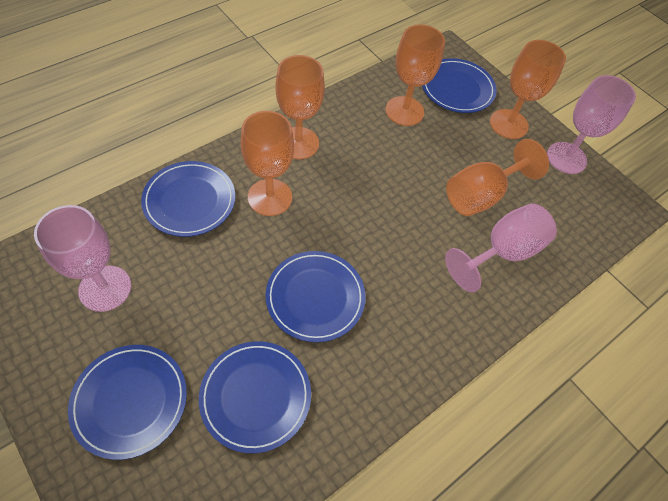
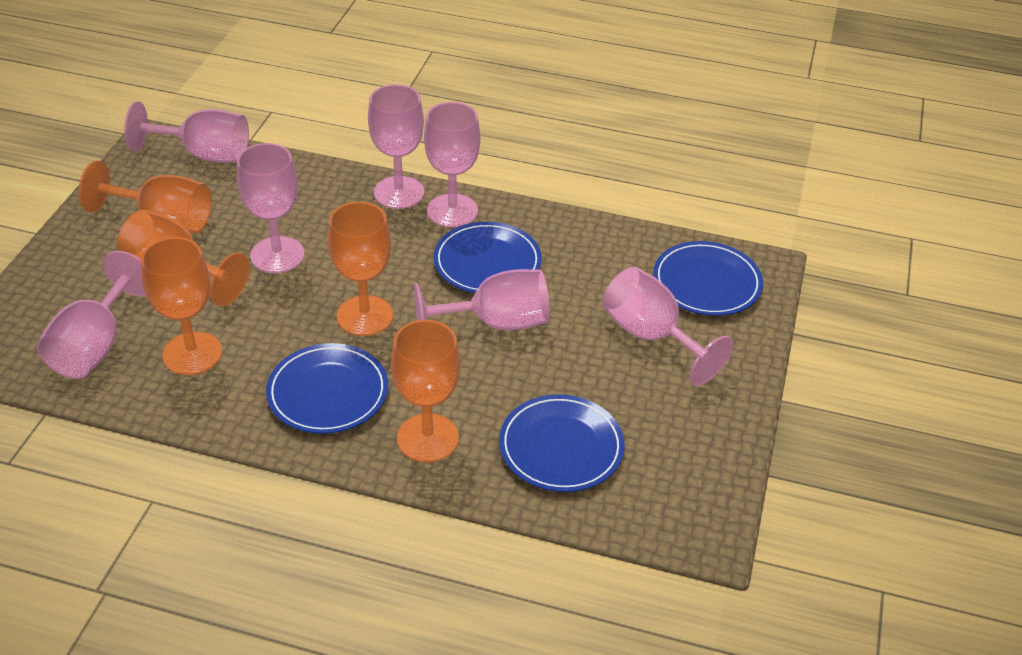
blue plate: [68,345,187,460] [141,161,235,237] [199,341,311,453] [266,251,366,342] [422,58,497,113] = 5 -> [266,343,388,434] [434,222,542,293] [499,394,625,492] [653,241,763,316] = 4
pink goblet: [34,205,131,312] [445,204,557,292] [547,75,636,174] = 3 -> [37,251,146,379] [124,101,249,163] [237,143,305,273] [368,84,424,209] [414,269,550,330] [424,102,481,228] [602,267,733,386] = 7

